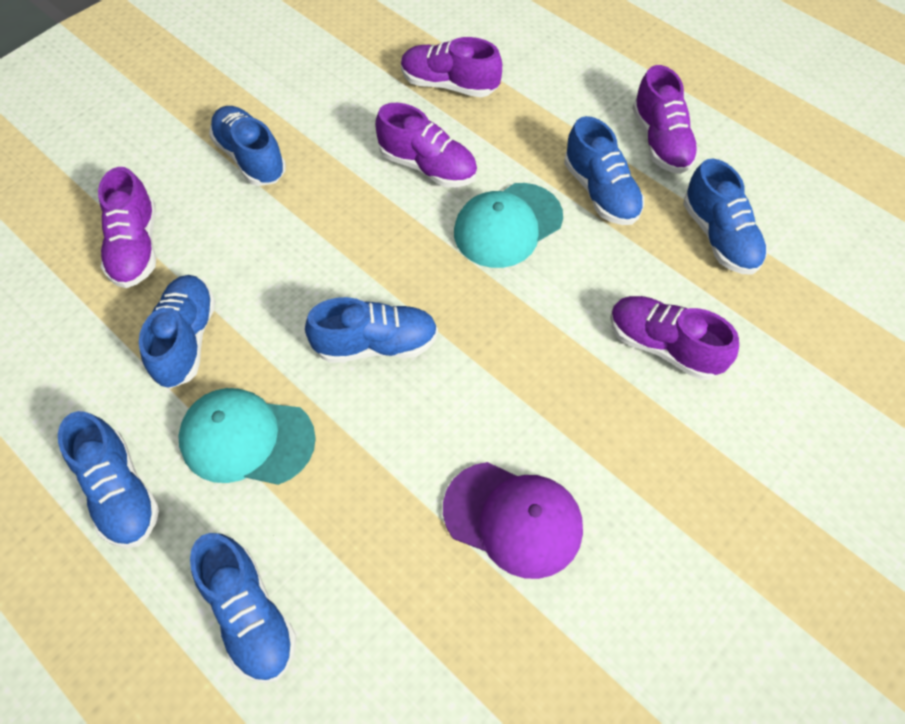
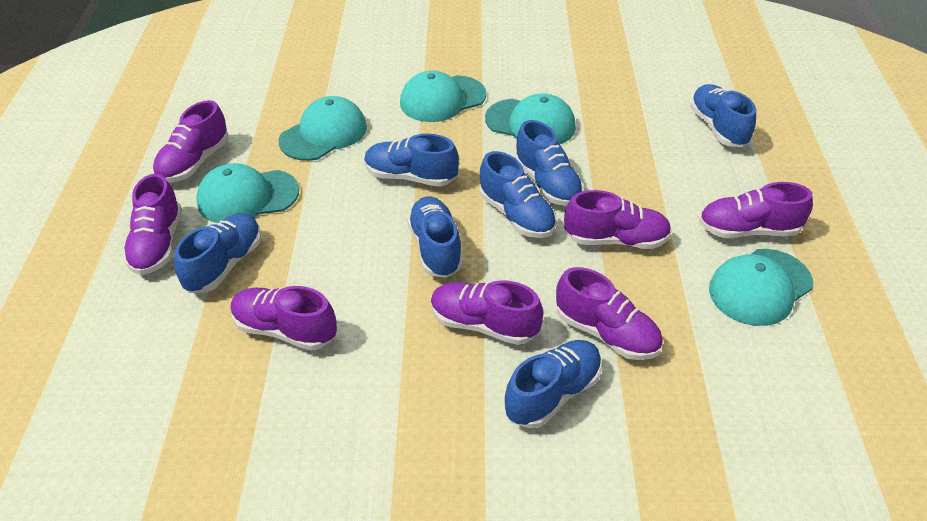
purple cap: [443,462,583,579] = 1 -> none = 0
purple shoe: [98,167,156,288] [375,103,477,187] [401,37,502,97] [610,296,739,380] [632,65,699,174] = 5 -> [123,174,182,275] [153,100,229,183] [231,286,337,350] [431,280,543,345] [556,267,663,360] [564,190,672,249] [699,182,813,238] = 7
turquoise cap: [178,388,316,485] [454,183,563,268] = 2 -> [196,163,299,223] [279,96,367,161] [400,71,486,122] [485,93,576,145] [709,249,813,326] = 5

